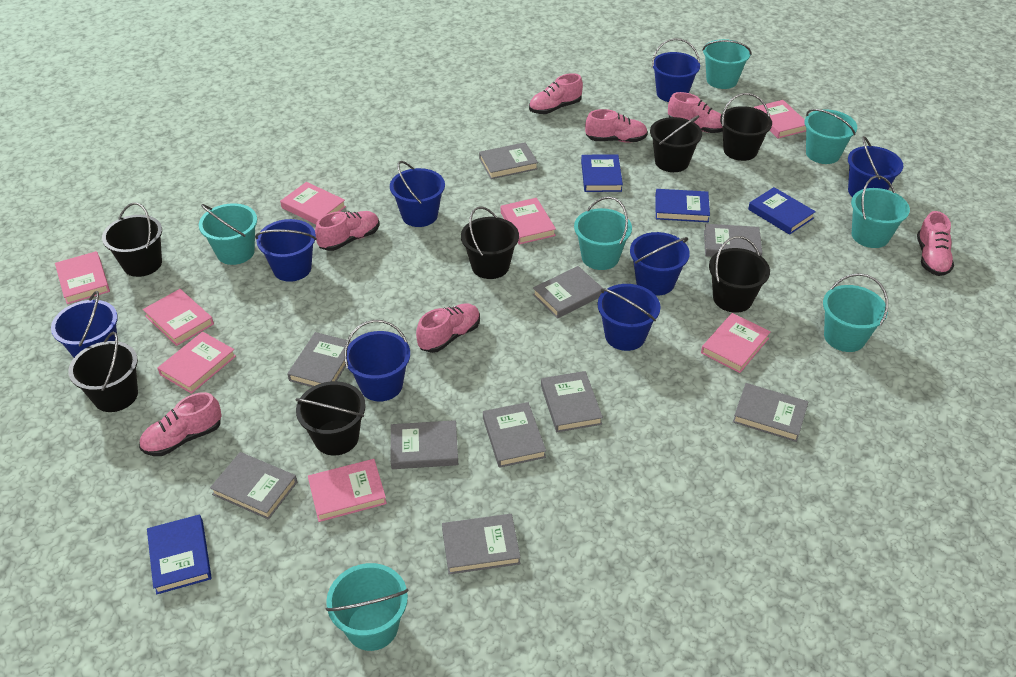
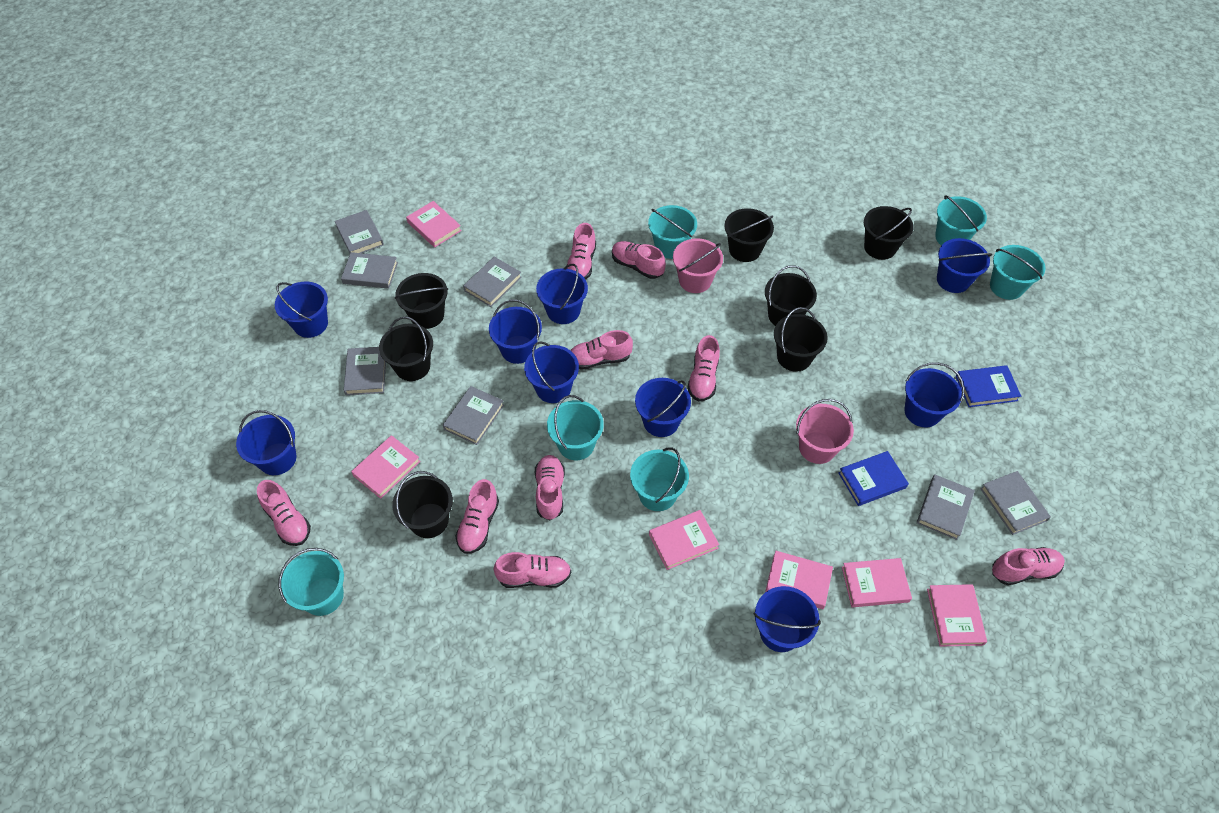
blue book: [147,514,212,594] [581,154,623,192] [655,189,710,222] [748,187,816,235] = 4 -> [838,451,909,506] [956,365,1021,407] = 2
blue bucket: [51,291,118,358] [255,219,317,282] [344,320,410,402] [390,161,445,227] [598,284,660,351] [630,232,690,296] [652,38,700,102] [848,136,903,197] = 8 -> [236,410,296,475] [275,281,328,338] [489,300,542,364] [524,341,579,403] [536,264,588,324] [635,378,691,437] [754,586,821,652] [905,362,964,427] [937,238,992,293] = 9
grey book: [210,452,297,520] [287,332,352,387] [391,420,458,469] [442,514,521,574] [479,142,538,179] [483,402,546,468] [533,266,603,319] [541,371,603,432] [704,224,762,257] [733,383,808,442] = 10 -> [335,210,384,253] [341,252,398,289] [344,347,386,395] [443,386,504,445] [463,257,522,307] [917,475,975,540] [980,471,1051,535] = 7
pink book: [55,251,110,304] [143,289,214,346] [158,332,236,394] [280,182,346,224] [308,459,387,522] [501,198,556,245] [701,313,771,373] [754,100,806,138] = 8 -> [351,435,420,499] [406,201,462,248] [649,510,719,570] [765,551,833,609] [842,558,912,607] [927,584,987,647] = 6
pink bucket: none = 0 -> [673,238,723,293] [796,399,854,464] = 2
pink shoe: [139,392,222,456] [315,211,380,251] [416,303,480,353] [529,73,583,114] [585,109,648,143] [668,92,723,133] [917,211,954,276] = 7 -> [257,480,311,546] [455,479,499,554] [494,552,571,588] [535,455,565,520] [566,223,596,280] [570,330,633,370] [612,241,666,279] [687,335,720,402] [992,547,1065,585] = 9
turquoise bucket: [199,203,257,265] [326,563,409,651] [574,196,632,270] [702,39,751,89] [805,109,857,164] [823,273,888,352] [851,175,910,248] = 7 -> [279,548,344,616] [547,395,604,460] [630,447,689,511] [648,205,697,259] [935,195,987,245] [990,245,1046,300] = 6

